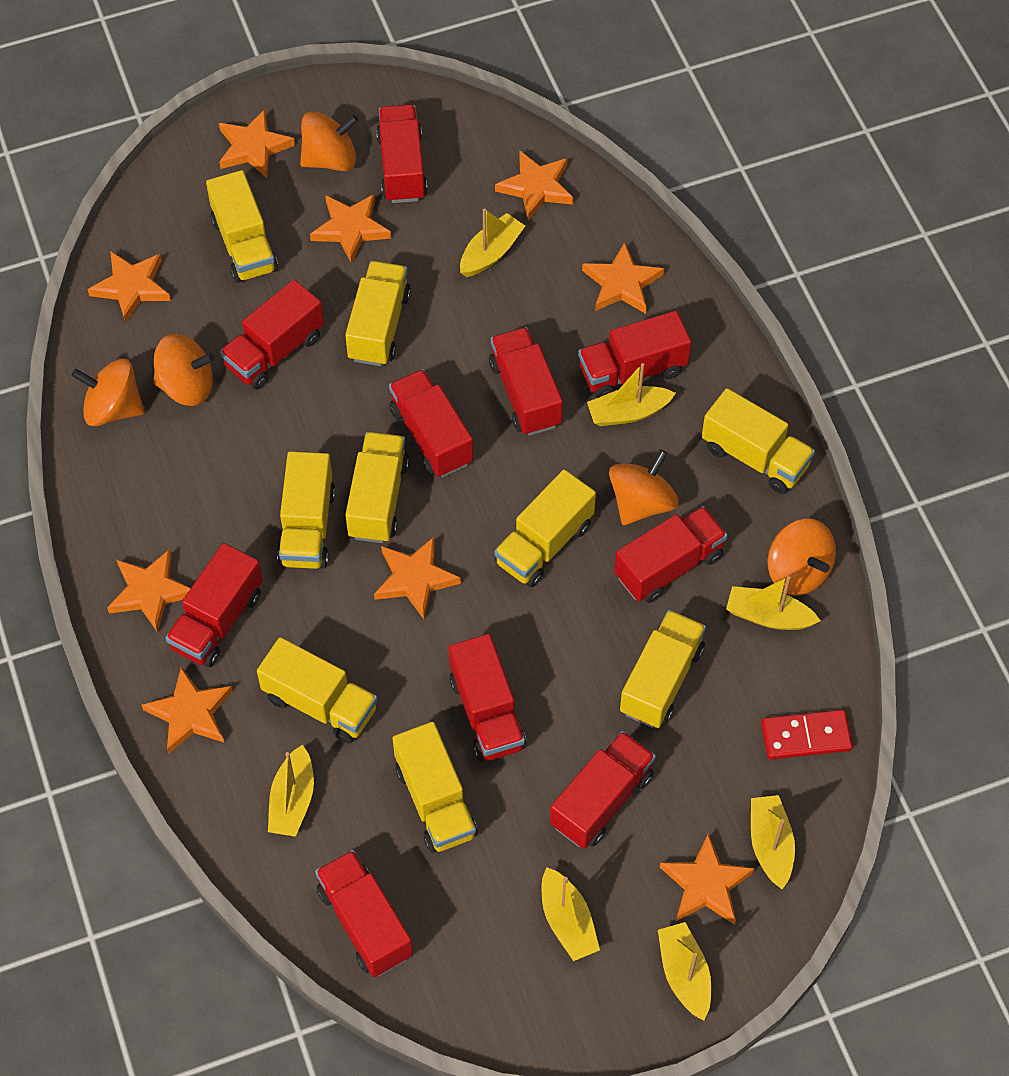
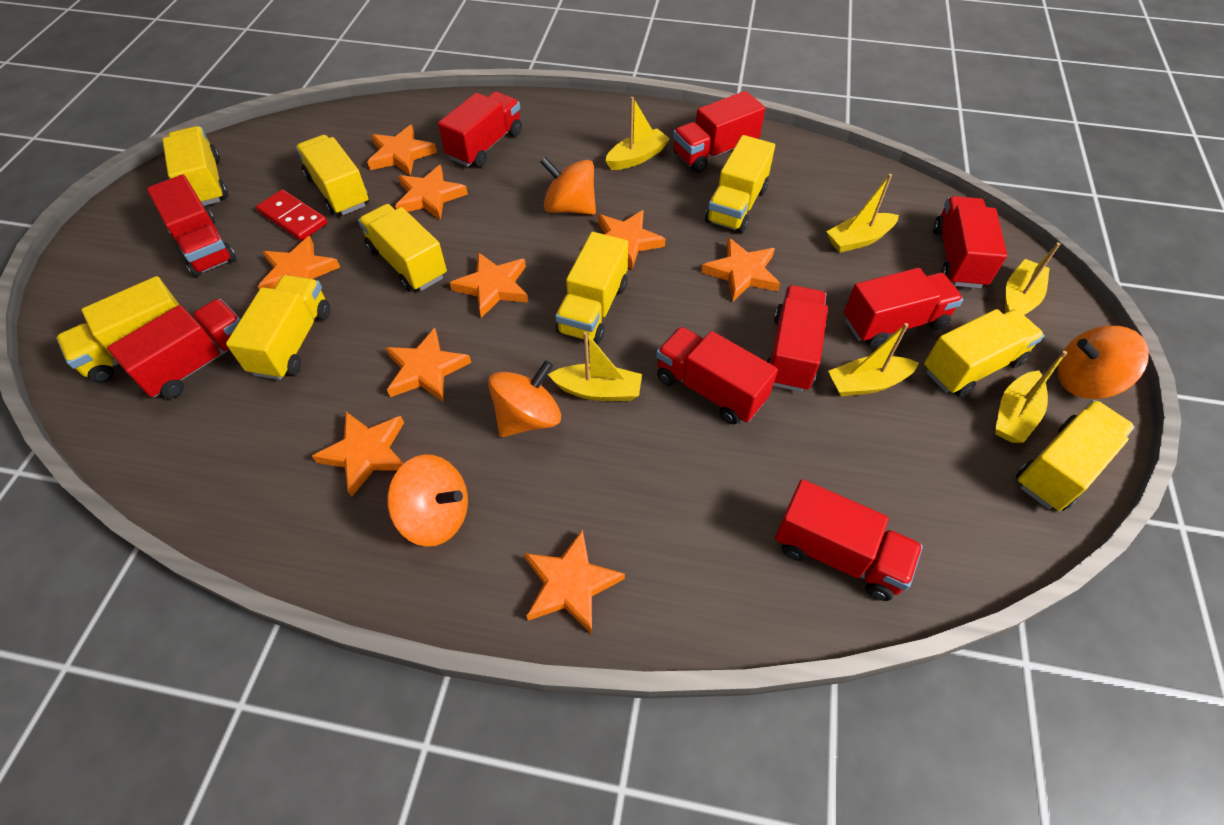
orange spinning top: [71,359,145,426] [153,334,215,406] [300,111,359,171] [609,449,679,525] [768,519,836,595] = 5 -> [387,455,468,547] [488,360,561,437] [540,157,596,215] [1057,326,1149,399] = 4
red truck: [165,543,263,667] [220,280,324,390] [315,850,413,977] [376,105,427,203] [389,369,473,477] [449,634,527,762] [489,327,563,436] [550,731,656,849] [578,311,691,398] [614,506,728,603] = 10 -> [107,299,241,398] [147,175,237,277] [438,91,522,167] [656,326,778,425] [673,91,765,173] [767,285,828,392] [775,479,923,601] [844,268,963,347] [933,196,1007,288] = 9
yellow boat: [268,745,314,837] [460,208,525,277] [542,867,600,961] [587,363,676,426] [658,922,711,1021] [726,576,821,630] [751,795,795,889] = 7 -> [548,331,642,401] [605,96,670,170] [826,174,899,253] [828,323,919,397] [995,351,1067,443] [1005,243,1060,315] = 6

